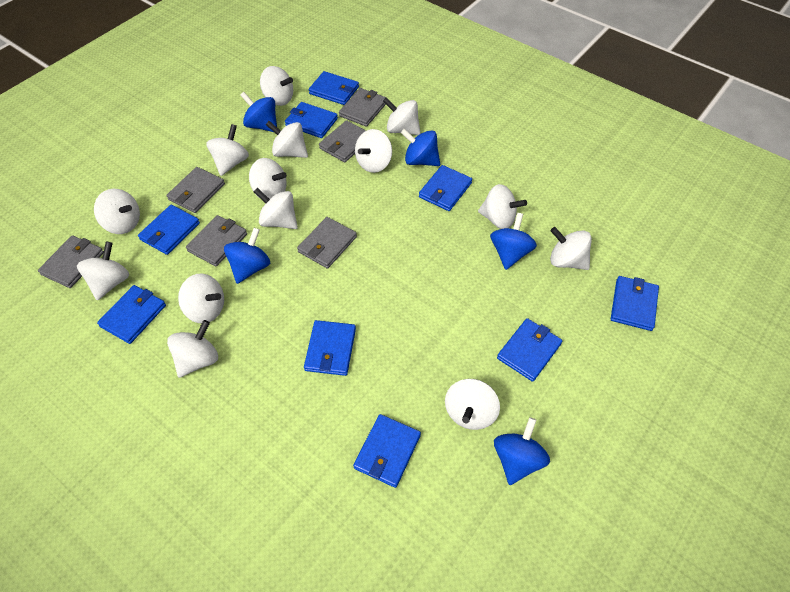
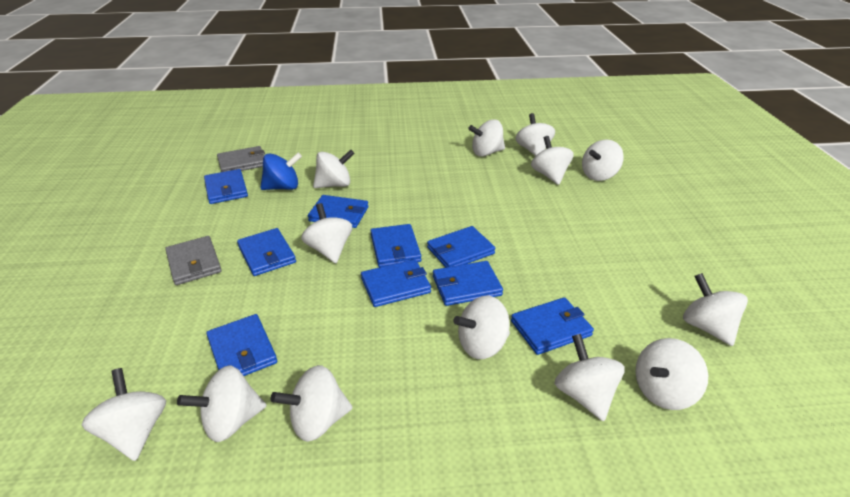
blue spinning top: [224,228,270,284] [240,92,277,132] [401,129,440,166] [490,213,537,270] [494,417,550,485] = 5 -> [260,152,302,190] = 1
grey wallet: [38,235,104,288] [166,167,225,213] [186,215,247,267] [297,217,357,269] [319,120,366,162] [339,88,386,127] = 6 -> [165,236,222,285] [217,146,265,172] = 2
white spinning top: [77,241,129,300] [94,189,140,234] [167,320,218,378] [178,273,224,324] [206,124,249,176] [249,158,287,199] [254,188,298,229] [260,66,293,106] [266,121,308,158] [355,129,392,173] [383,97,421,135] [445,379,500,430] [478,184,527,229] [550,227,592,270] = 14 -> [82,368,166,461] [177,365,267,442] [271,365,352,442] [301,203,352,263] [313,149,355,188] [453,295,510,359] [468,119,505,157] [515,113,555,156] [531,136,574,185] [554,334,625,421] [582,139,624,181] [635,338,708,410] [683,273,748,346] = 13

